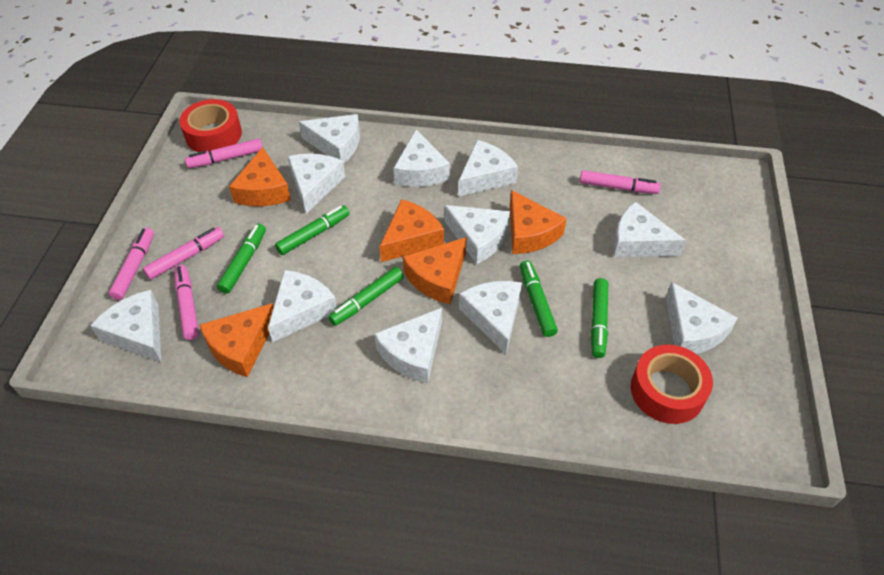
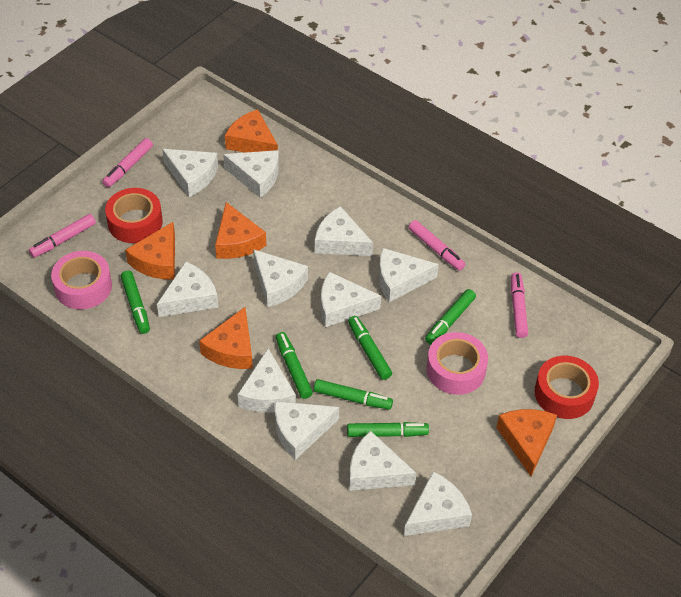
green marker: [217,224,266,294] [275,205,350,255] [328,267,404,326] [520,260,558,337] [591,278,608,358] = 5 -> [121,271,150,334] [276,332,313,399] [314,379,393,410] [347,422,429,437] [348,316,392,380] [425,289,476,345] = 6
pink marker: [109,228,154,300] [143,227,224,280] [174,265,199,340] [185,139,262,168] [580,170,661,194] = 5 -> [29,214,96,258] [102,138,153,187] [408,220,465,271] [511,272,528,338] = 4
pink tape: none = 0 -> [51,251,112,309] [427,332,488,395] = 2

